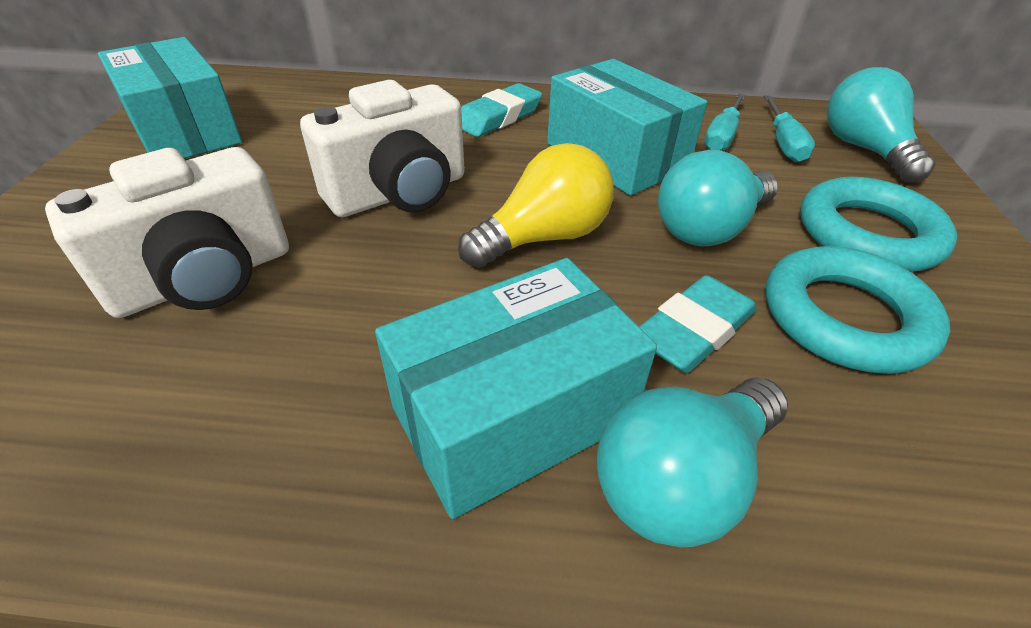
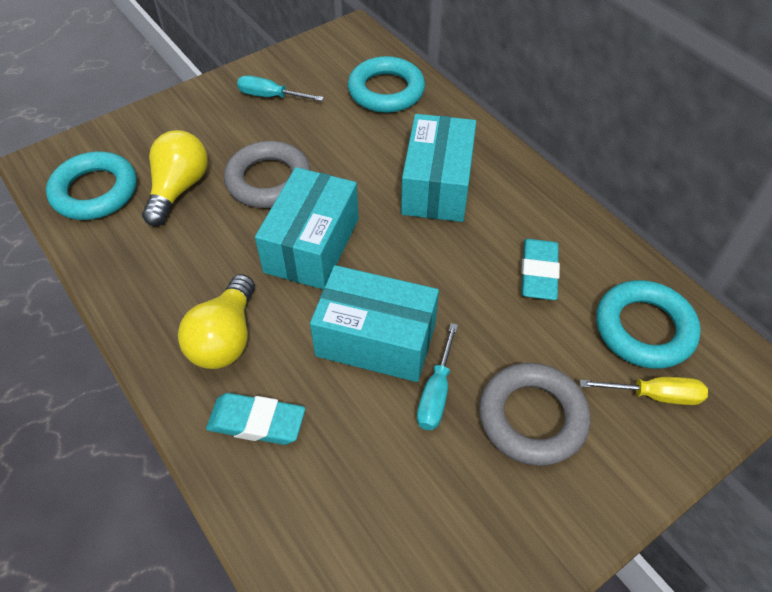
grey ring: none = 0 -> [224,141,311,208] [479,363,590,466] = 2
turquoise light bulb: [596,377,788,548] [658,150,778,247] [827,67,936,183] = 3 -> none = 0
turquoise ring: [766,246,950,374] [800,177,957,272] = 2 -> [46,151,137,220] [348,56,425,113] [596,280,701,369] = 3
white camera: [45,147,289,318] [300,80,465,217] = 2 -> none = 0
yellow light bulb: [458,143,614,268] = 1 -> [142,130,208,226] [178,274,255,369] = 2
yellow screwdriver: none = 0 -> [580,377,708,405] = 1

